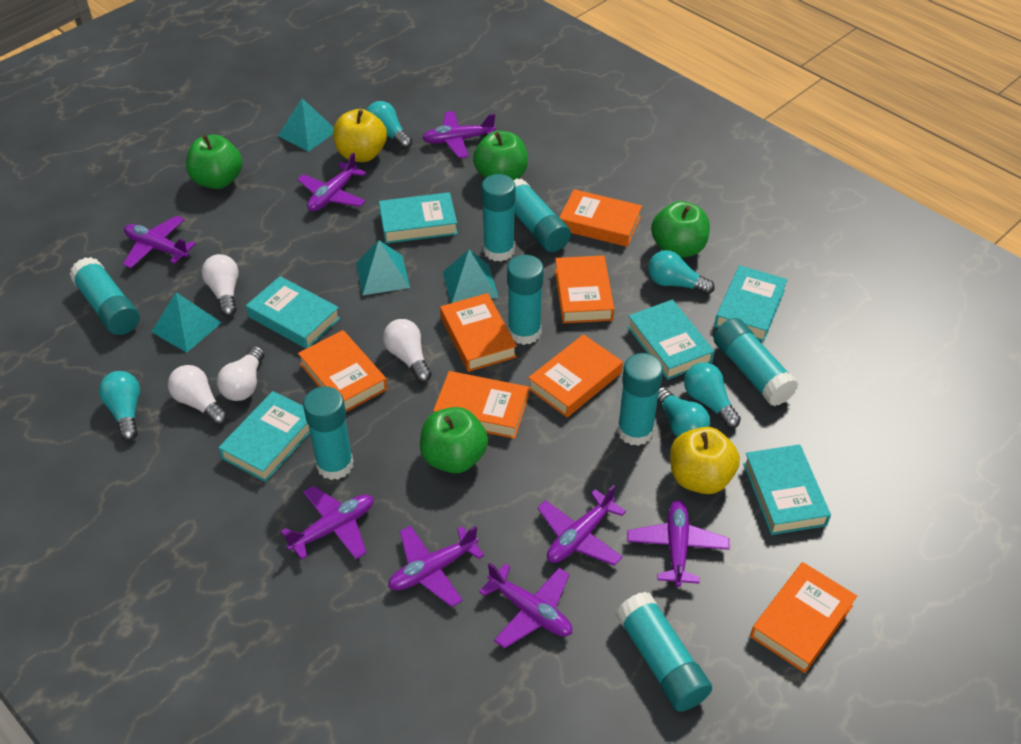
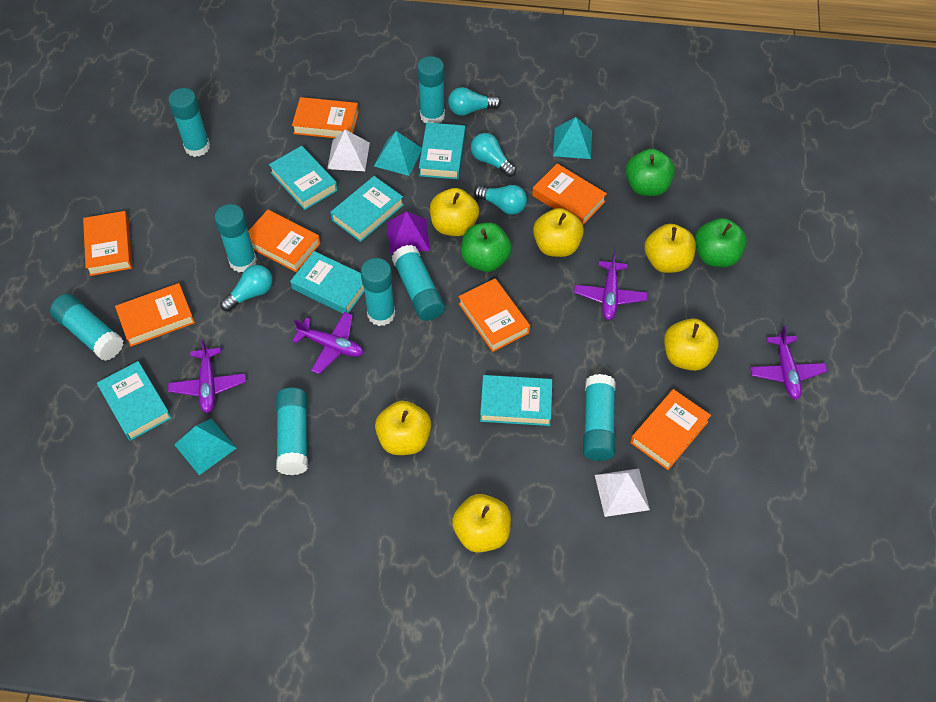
green apple: [186,135,242,189] [420,407,488,473] [473,131,528,180] [651,201,710,258] = 4 -> [461,223,512,272] [626,149,675,196] [695,218,747,267] = 3
purple plane: [123,216,196,268] [281,486,373,560] [297,152,366,212] [388,526,484,607] [422,111,496,158] [479,562,572,649] [537,485,626,566] [627,500,730,587] = 8 -> [168,339,246,413] [293,312,363,374] [574,251,647,320] [750,326,827,400] = 4
purple pyramid: none = 0 -> [387,211,430,254] = 1
turquoise light bulb: [99,371,140,441] [367,101,412,149] [648,250,715,295] [657,387,710,437] [684,362,741,428] = 5 -> [220,265,273,312] [448,87,501,116] [471,133,516,177] [474,185,527,215] = 4
turquoise pyramid: [151,292,222,353] [278,98,334,152] [356,240,410,295] [443,250,499,303] = 4 -> [174,419,236,475] [374,131,422,176] [553,117,592,159] = 3
white light bulb: [168,365,228,425] [202,254,239,317] [217,346,265,401] [383,319,432,383] = 4 -> none = 0
white pyramid: none = 0 -> [327,130,370,171] [595,469,650,517] = 2
yellow apple: [333,109,387,162] [670,427,740,494] = 2 -> [375,401,431,455] [430,188,479,236] [452,494,511,553] [533,208,584,257] [645,224,696,273] [664,318,719,371] = 6

